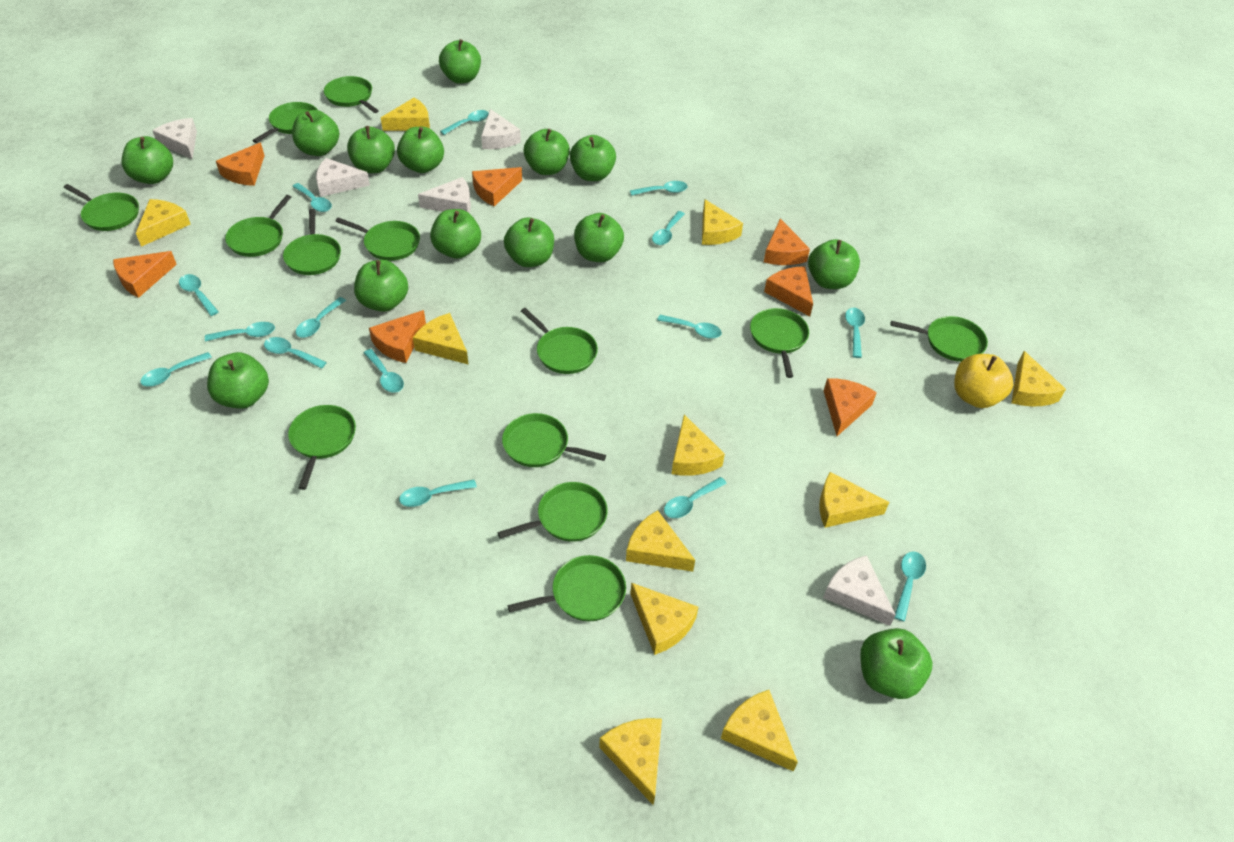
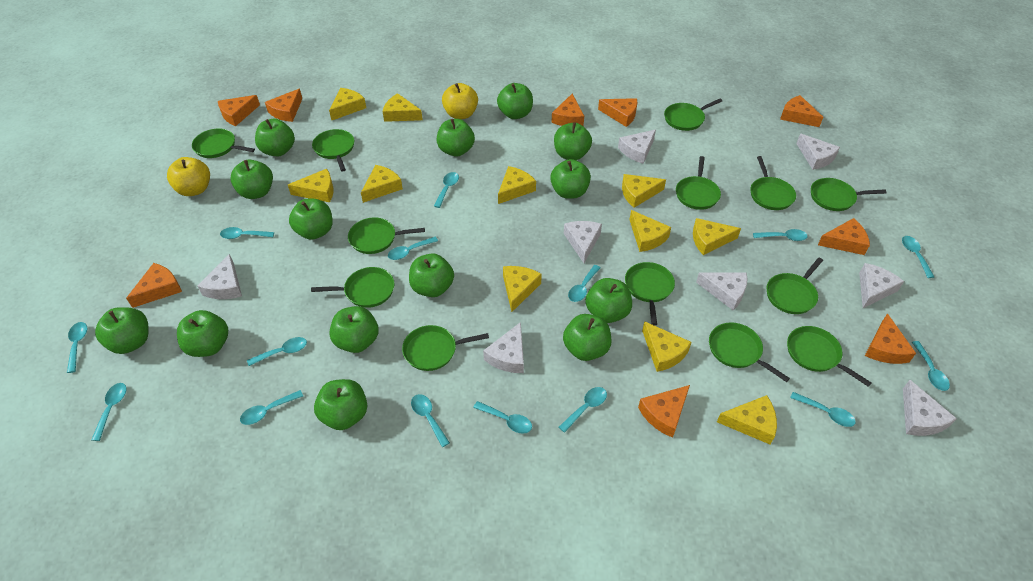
orange cheese: [113,251,177,298] [216,142,265,186] [369,310,426,363] [472,167,522,206] [764,218,810,265] [764,266,813,316] [824,378,877,436] = 7 -> [126,263,182,308] [218,95,260,126] [265,89,302,122] [551,94,584,126] [598,98,638,127] [638,385,690,438] [780,95,823,127] [818,218,870,255] [865,313,916,364] = 9
white cheese: [152,118,197,159] [316,158,370,197] [418,177,471,213] [481,109,521,149] [823,555,896,626] = 5 -> [198,254,242,299] [483,322,524,373] [564,221,602,263] [618,129,656,164] [696,273,747,310] [796,134,840,170] [859,263,904,308] [903,380,957,436] = 8
yellow apple: [954,354,1013,408] = 1 -> [167,157,210,196] [442,83,478,119] = 2

